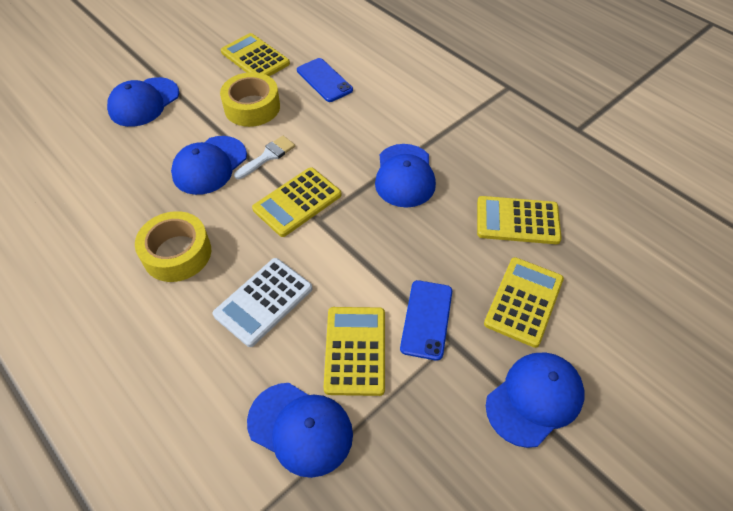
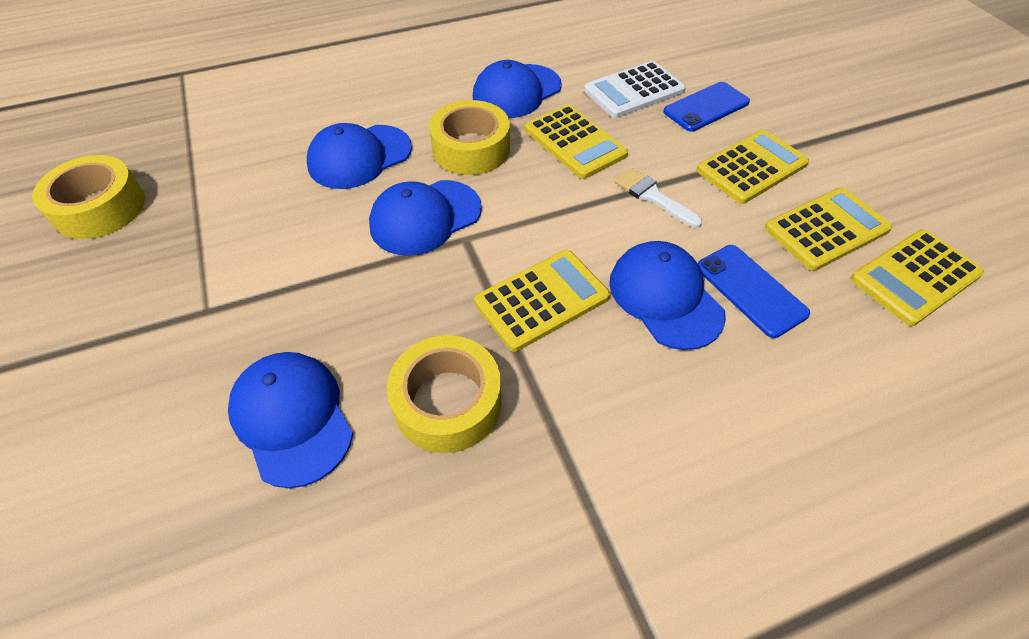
yellow tape: [135,211,211,282] [220,72,280,127] = 2 -> [32,155,145,239] [387,335,502,453] [429,100,510,175] = 3

